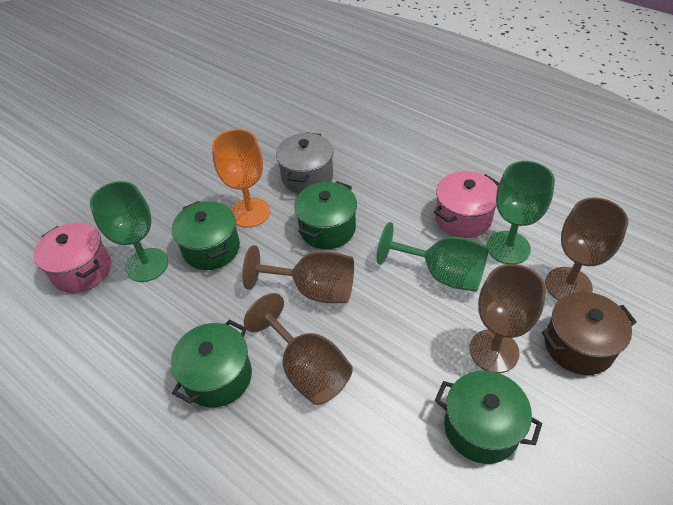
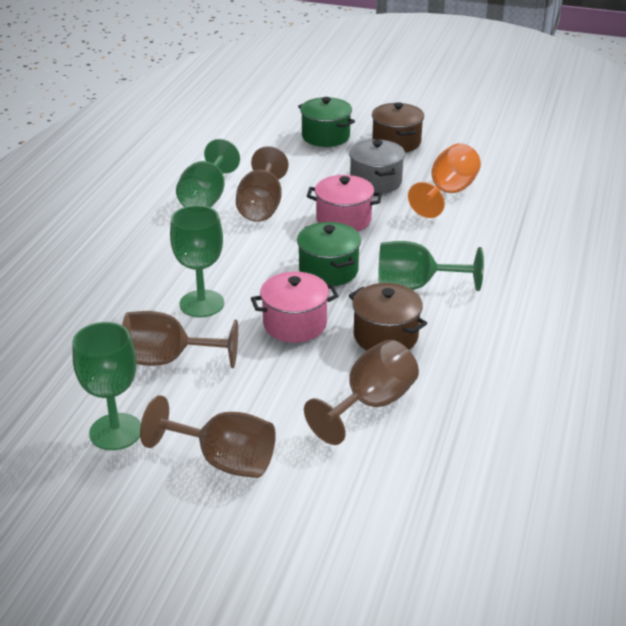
brown pot: [542,292,637,375] = 1 -> [349,283,427,350] [372,102,424,153] = 2
green goblet: [90,181,168,282] [377,222,489,292] [487,161,555,264] = 3 -> [72,322,141,450] [170,205,224,317] [176,139,240,207] [378,241,484,291] = 4
green pot: [171,319,252,407] [172,201,240,270] [294,181,357,249] [435,370,542,464] = 4 -> [297,222,361,286] [298,97,355,147] = 2

